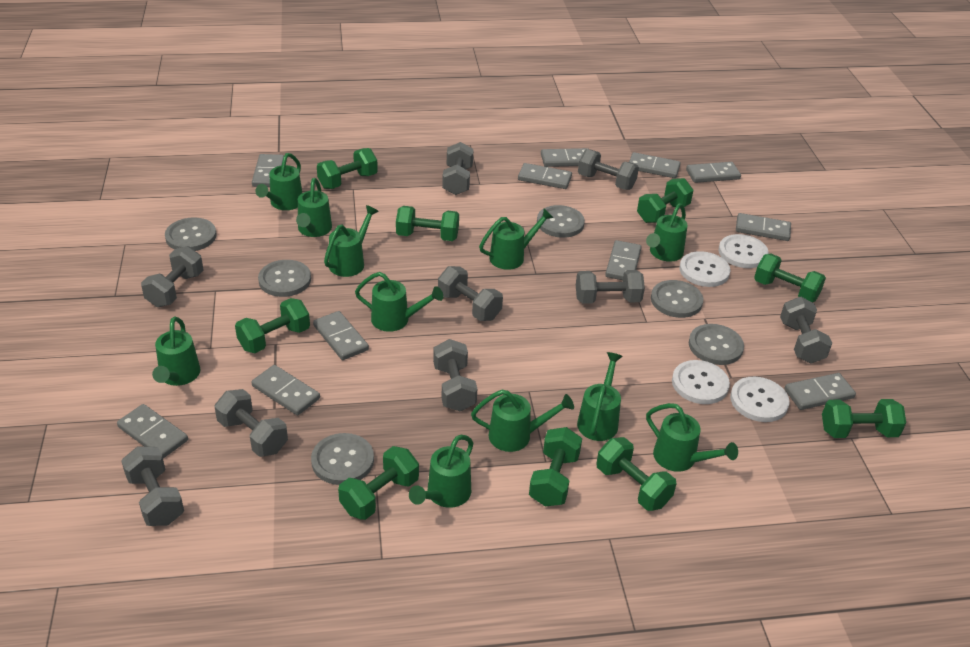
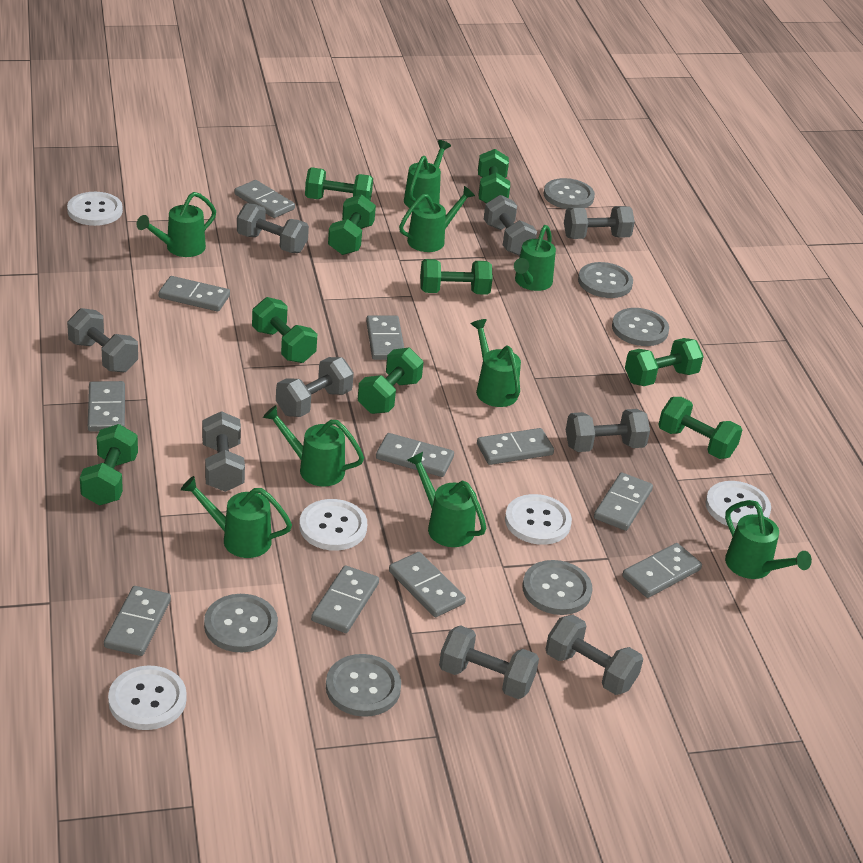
green watering can: [152,317,200,386] [255,153,302,210] [296,178,332,237] [324,205,379,277] [355,272,443,332] [409,435,473,508] [471,390,574,452] [479,209,554,270] [577,352,623,441] [646,204,688,262] [646,403,738,472] = 11 -> [136,192,216,257] [181,476,292,558] [263,405,364,487] [399,186,475,252] [404,140,451,208] [407,452,486,547] [471,319,521,407] [514,225,556,291] [725,500,812,579] = 9
white button: [672,360,730,404] [679,251,730,287] [718,234,769,268] [730,377,790,422] = 4 -> [67,192,123,226] [108,666,187,730] [299,499,367,551] [505,494,572,545] [705,481,771,528] = 5

